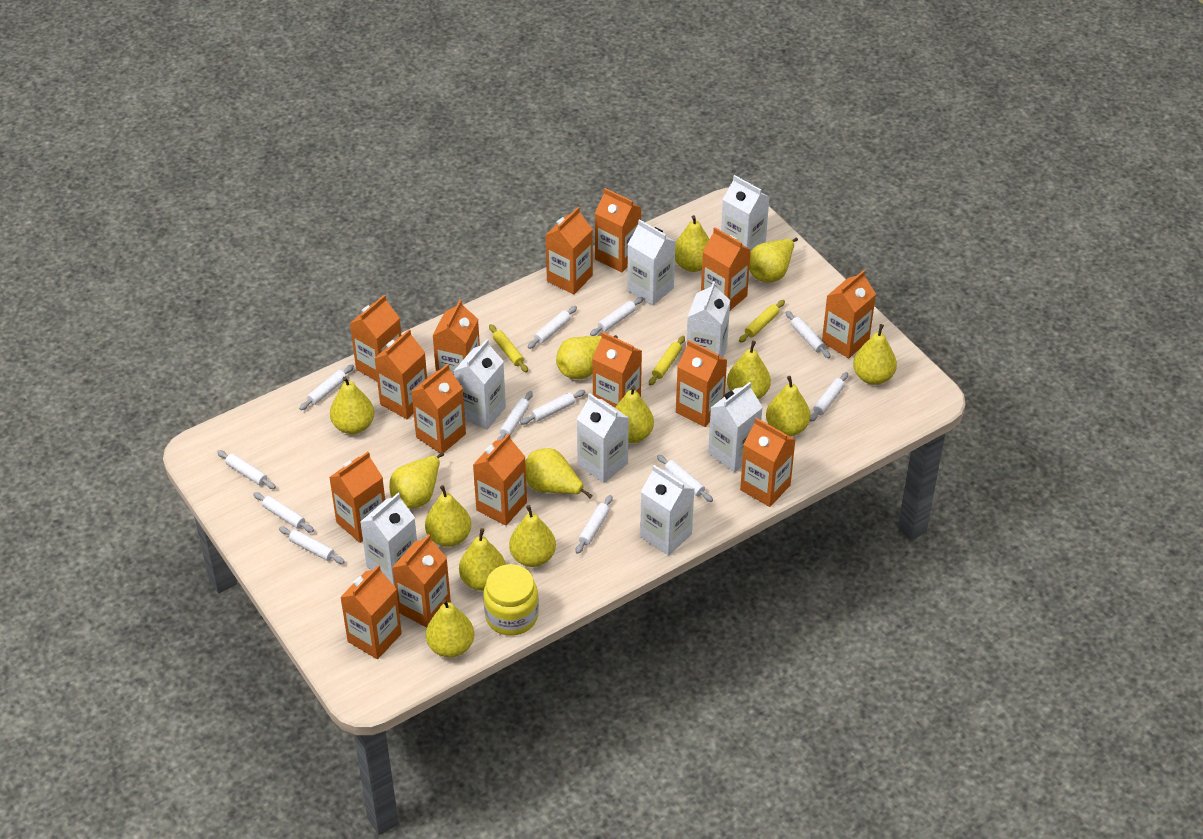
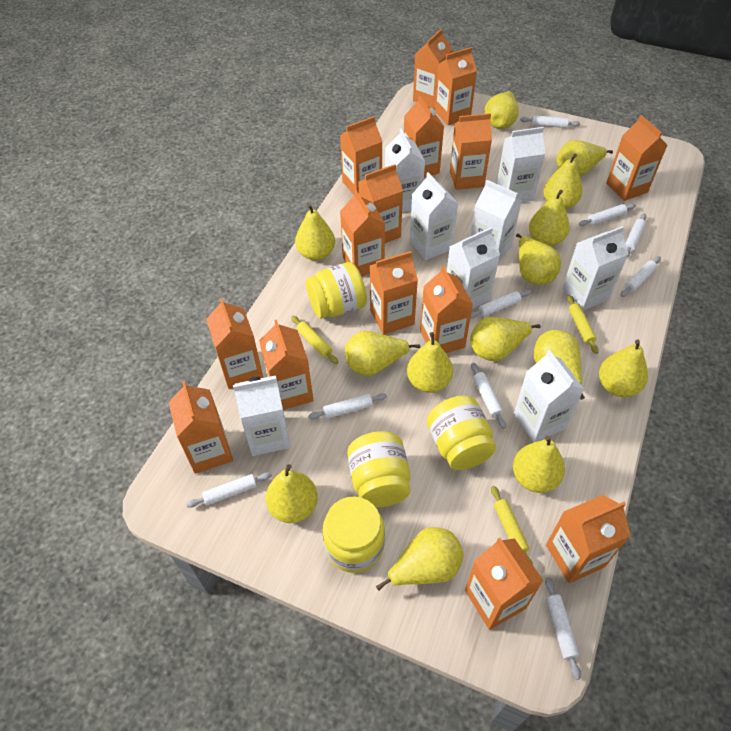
white rolling pin: [217,450,276,489] [253,492,314,533] [279,527,345,564] [299,365,354,410] [497,391,533,440] [520,390,585,424] [528,306,577,349] [576,495,612,554] [590,297,644,336] [657,455,713,502] [786,311,831,358] [810,372,848,422] = 12 -> [186,472,272,508] [308,393,387,419] [471,290,531,318] [471,363,506,429] [520,115,580,128] [545,577,581,680] [579,204,636,226] [621,256,661,297] [625,214,646,257] = 9
yellow jar: [483,564,539,636] = 1 -> [306,262,367,319] [322,496,385,573] [347,431,410,508] [427,396,496,470] = 4

